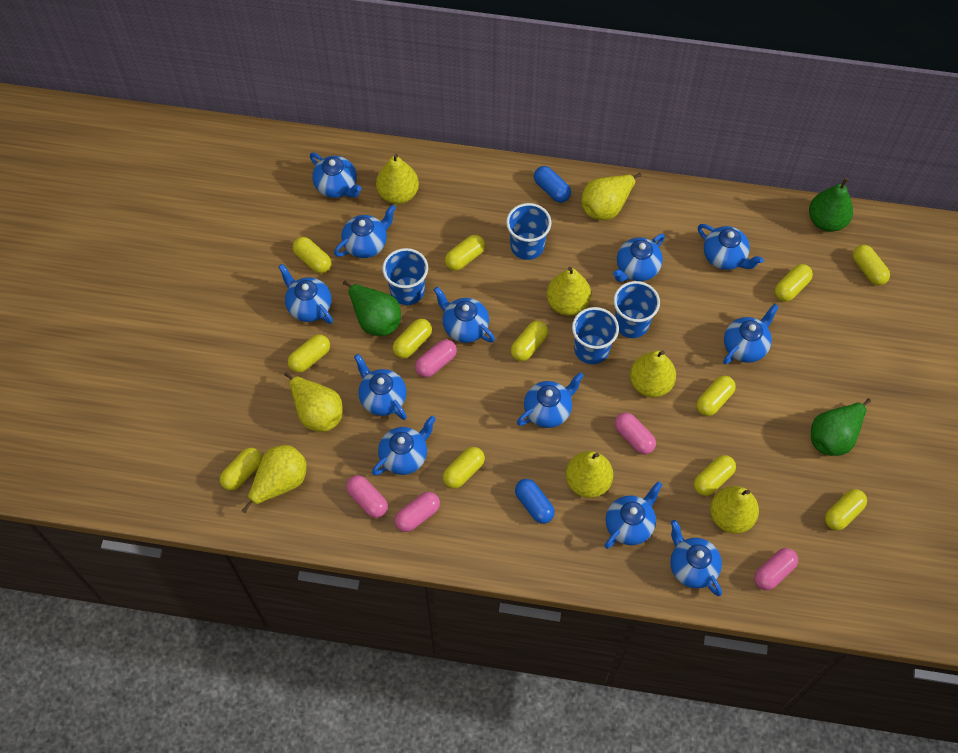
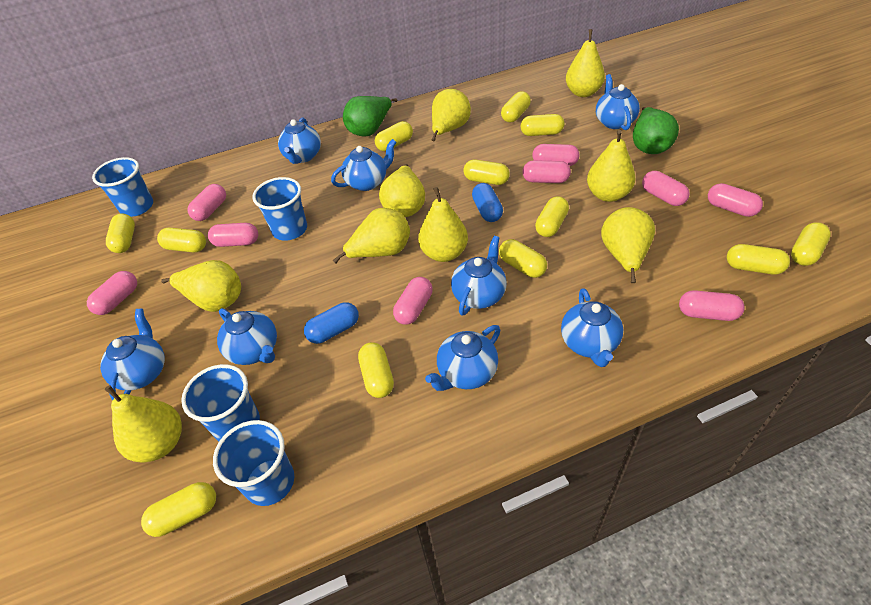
blue teapot: [278,264,333,324] [310,153,362,198] [334,205,396,258] [354,354,407,420] [372,416,436,476] [434,287,495,343] [517,372,584,428] [605,482,662,549] [613,234,665,282] [670,520,722,596] [698,224,764,270] [723,304,779,364] = 12 -> [100,309,165,401] [217,308,277,365] [278,118,321,164] [331,139,396,191] [425,325,500,391] [451,236,507,316] [561,288,623,367] [596,74,640,130] = 8
green pear: [343,281,401,336] [809,177,853,232] [811,399,871,456] = 3 -> [343,96,398,137] [633,107,679,154] = 2
pink capsule: [346,475,388,518] [395,492,440,532] [415,339,457,378] [615,413,656,454] [754,548,798,590] = 5 -> [87,271,137,315] [187,184,226,221] [208,223,258,247] [393,277,433,325] [522,160,571,183] [532,144,579,166] [642,171,690,206] [679,290,745,321] [708,183,763,217] = 9
yellow pear: [242,445,307,513] [284,372,343,432] [376,154,419,204] [547,267,591,316] [566,451,613,498] [581,173,642,220] [630,350,676,397] [710,486,759,534] = 8 -> [105,385,182,463] [161,260,241,312] [333,208,410,263] [379,164,425,217] [418,187,468,262] [431,89,471,141] [566,29,605,97] [587,130,636,202] [601,207,655,283] = 9

